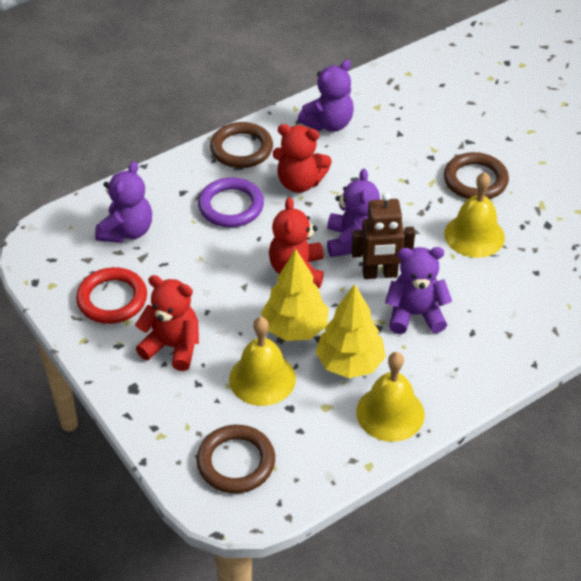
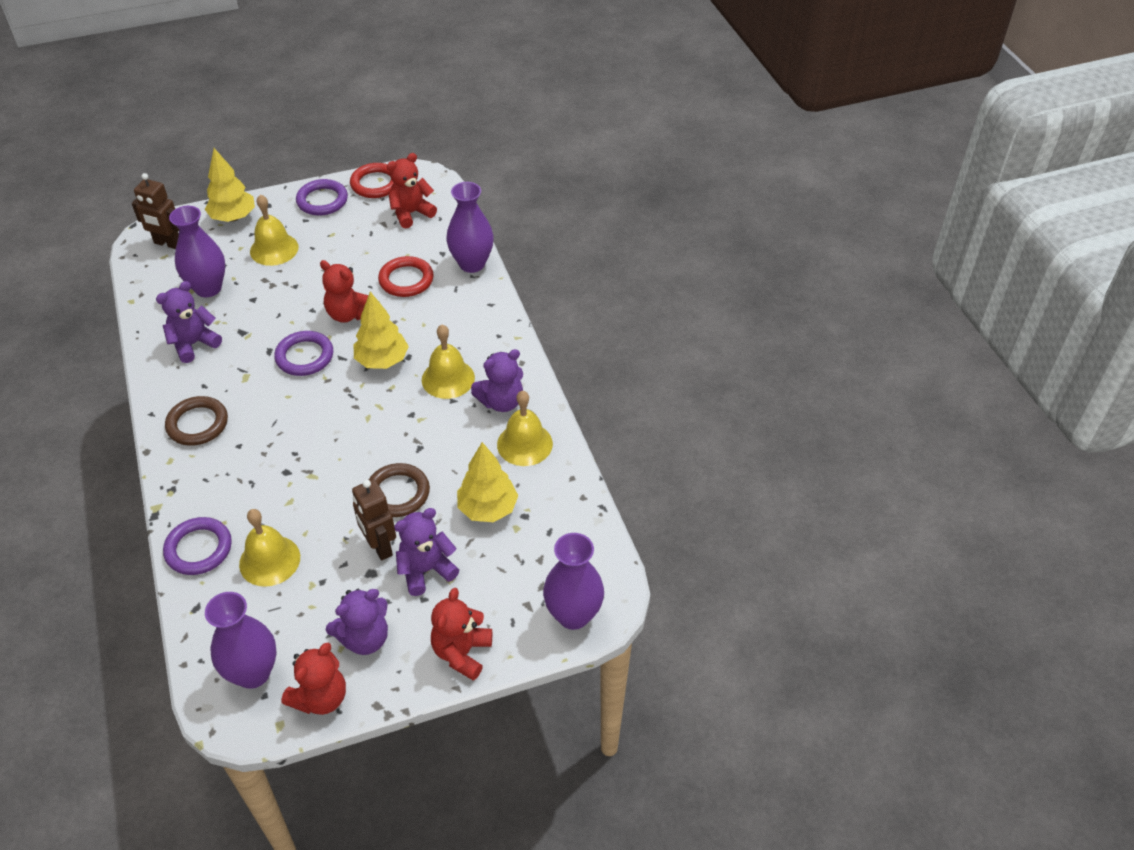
brown ring: [196,425,275,493] [210,122,273,168] [444,152,509,199] = 3 -> [165,396,228,446] [369,463,430,517] = 2
brown robot: [351,192,415,279] = 1 -> [132,173,179,249] [352,479,396,560] = 2
purple ring: [198,177,264,227] = 1 -> [163,517,232,575] [274,331,333,376] [296,179,348,216] = 3
purple vase: none = 0 -> [169,206,225,297] [205,592,277,689] [447,182,494,273] [543,533,604,630] = 4
red ring: [76,267,147,324] = 1 -> [350,163,394,198] [378,256,434,297] = 2
red teddy bear: [135,275,199,371] [269,197,324,288] [273,124,332,193] = 3 -> [281,642,346,715] [320,260,369,323] [387,153,437,229] [431,588,492,681] = 4
yellow bell: [229,317,296,406] [356,352,425,442] [444,172,505,258] = 3 -> [239,509,300,587] [250,194,298,266] [422,325,475,399] [497,391,553,466] = 4
yellow tree: [261,248,329,341] [316,284,386,378] = 2 -> [205,148,255,222] [354,291,409,369] [457,442,519,522] = 3

